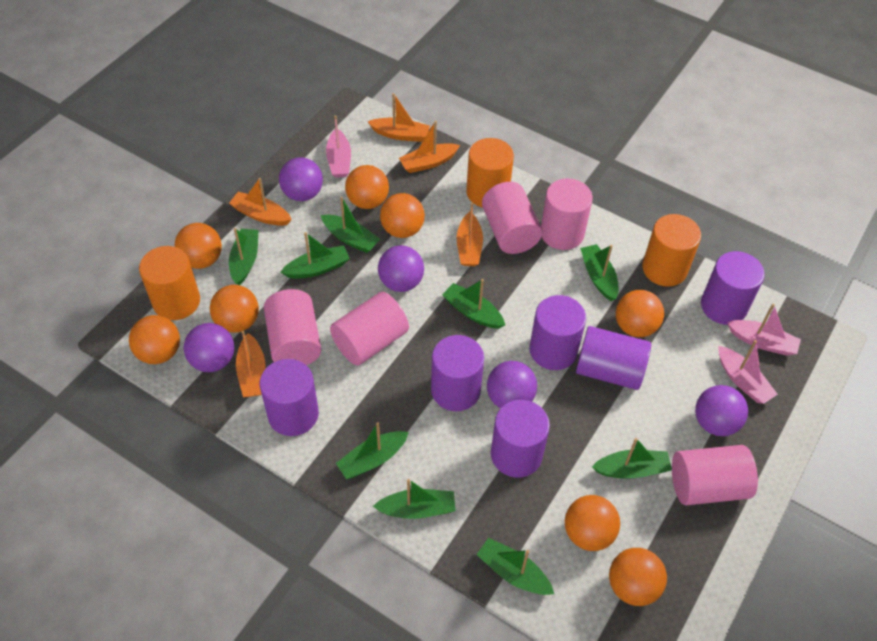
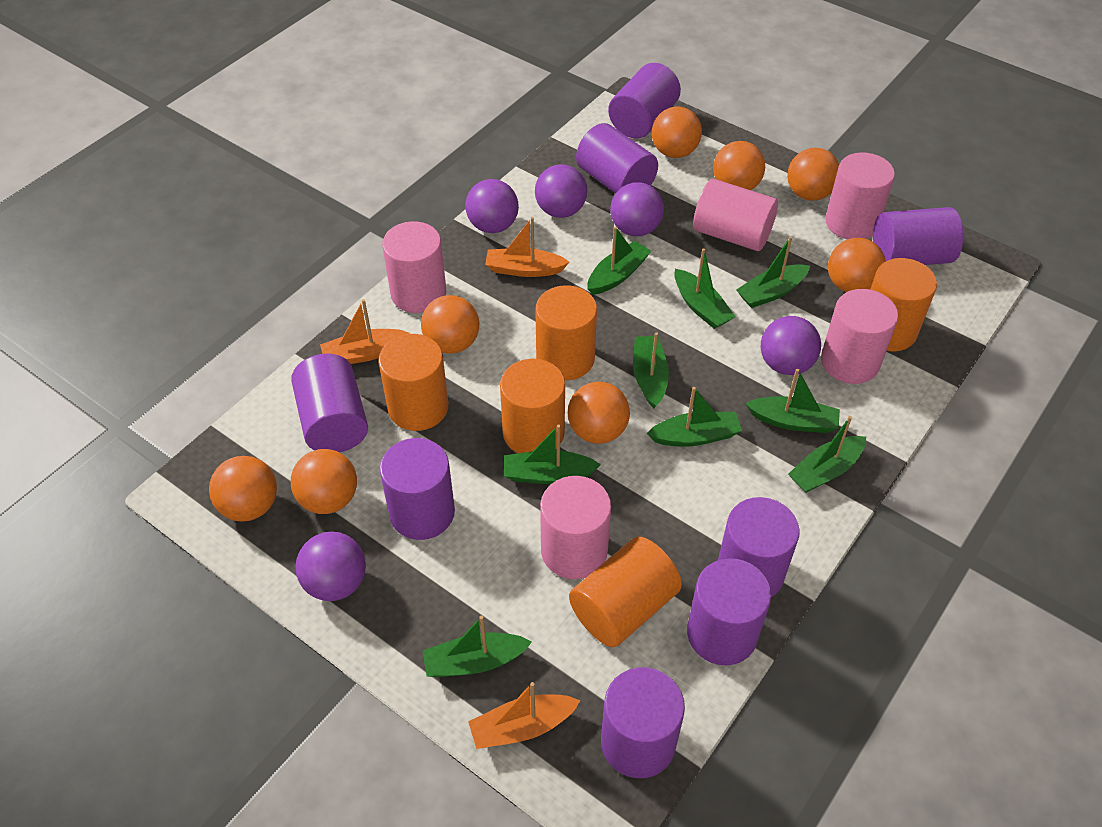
orange boat: [229,178,292,226] [236,331,266,397] [368,93,430,142] [399,121,460,173] [457,203,483,266] = 5 -> [320,299,409,364] [468,682,580,749] [485,217,569,277] = 3
orange cylinder: [139,246,200,320] [466,138,514,207] [642,214,701,287] = 3 -> [378,334,448,431] [500,359,565,453] [536,285,597,380] [569,537,682,647] [870,258,937,351] = 5
pink boat: [326,115,351,178] [718,340,778,404] [727,303,801,356] = 3 -> none = 0
purple cylinder: [260,359,319,436] [431,335,484,411] [491,400,550,478] [530,295,586,370] [576,326,651,390] [701,251,765,325] = 6 -> [291,354,368,453] [380,438,455,540] [576,123,658,194] [601,667,685,778] [608,63,681,139] [687,558,771,665] [718,497,800,597] [873,207,963,265] = 8

